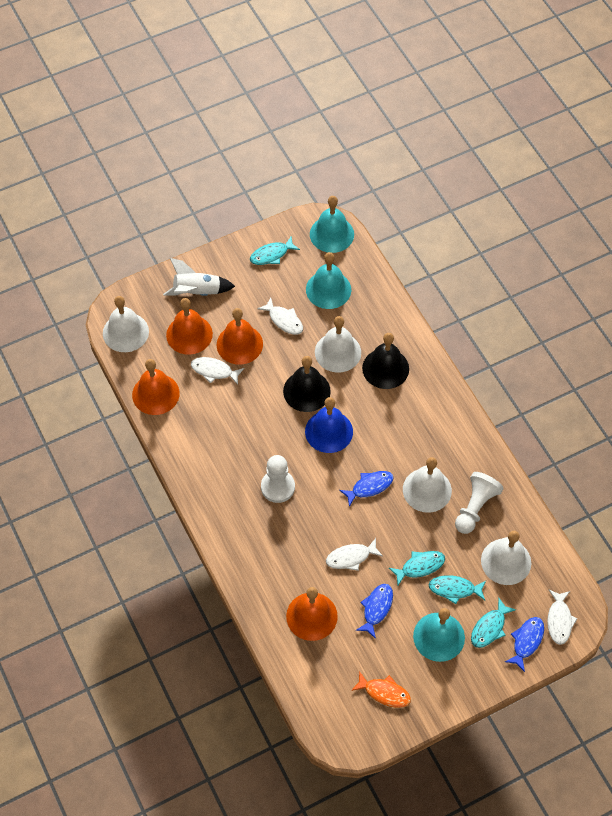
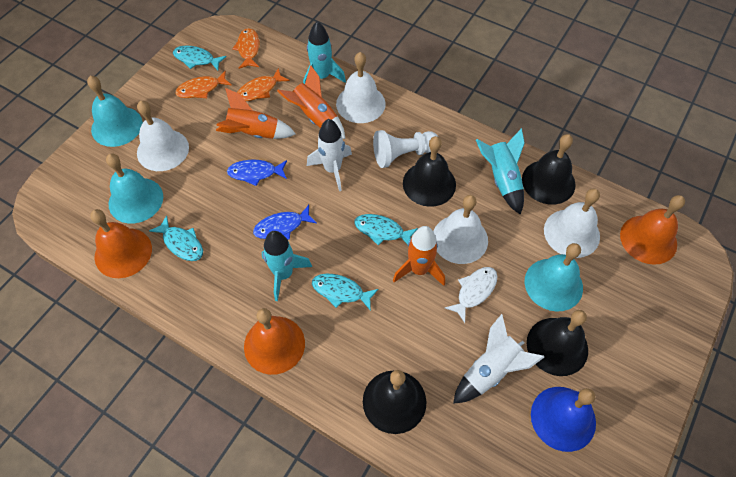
black bell: [283,356,331,412] [362,333,409,389] = 2 -> [363,370,426,434] [403,136,456,207] [522,134,576,205] [527,310,588,376] = 4
blue fish: [339,471,394,507] [356,584,393,639] [505,617,544,672] = 3 -> [227,160,287,186] [253,205,317,240] = 2
orange bell: [132,359,180,415] [166,298,213,355] [217,308,263,365] [286,587,338,641] = 4 -> [90,209,152,278] [244,308,305,375] [620,195,685,265] = 3
orange fish: [351,671,411,708] = 1 -> [175,71,232,98] [232,28,260,69] [237,68,290,101] = 3
orange rocket: none = 0 -> [216,88,296,139] [277,65,345,139] [393,226,445,286] = 3
turquoise rocket: none = 0 -> [261,231,312,301] [303,21,346,84] [476,128,525,215] = 3
white fish: [191,357,244,385] [257,297,303,335] [326,538,383,571] [547,590,577,645] = 4 -> [445,267,497,323] = 1
white pawn: [261,455,295,503] [455,472,504,534] = 2 -> [373,130,438,168] = 1
white rocket: [163,258,235,296] = 1 -> [307,119,352,191] [453,314,544,404] = 2

